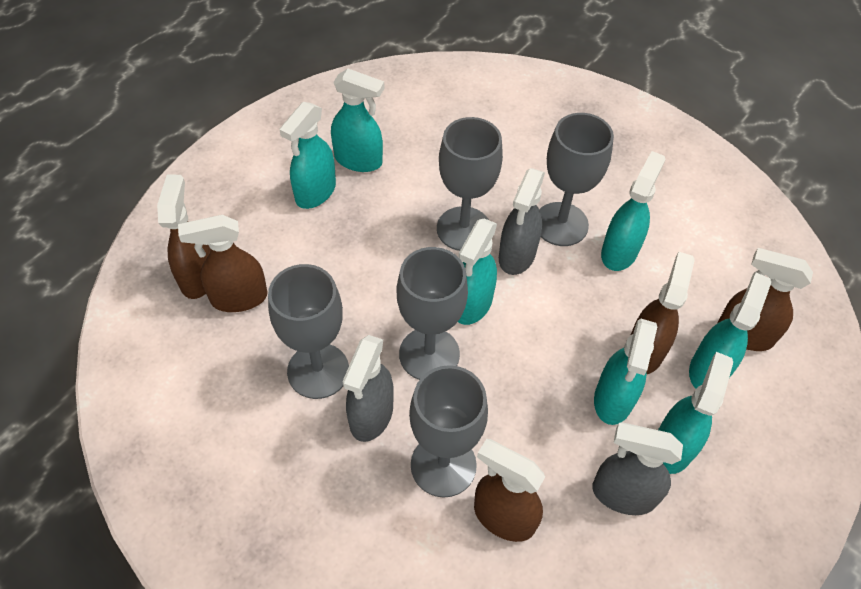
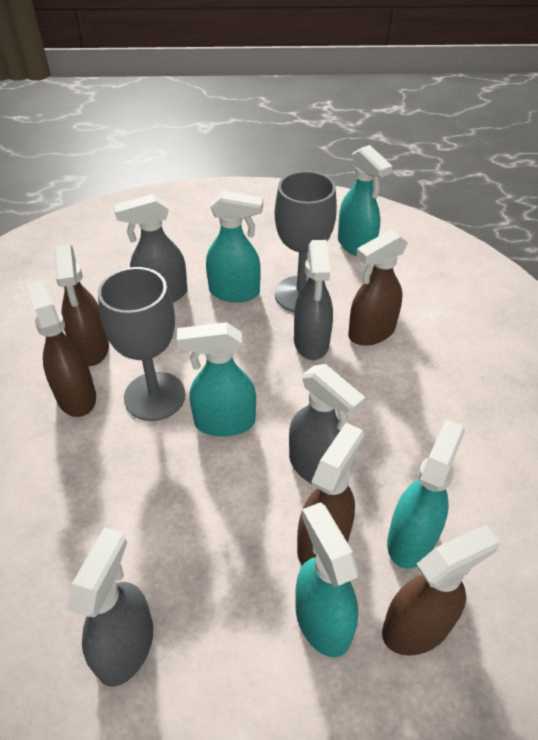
grey goblet: [268,264,349,399] [397,247,468,380] [409,365,488,497] [437,117,503,251] [539,113,614,246] = 5 -> [98,267,185,421] [275,171,337,312] = 2
grey spray bottle: [342,335,394,442] [499,168,545,275] [592,422,683,515] = 3 -> [67,527,153,687] [114,194,187,302] [289,364,365,484] [294,240,333,360] = 4
turquoise spray bottle: [279,102,336,209] [331,69,385,172] [458,219,497,325] [594,319,657,425] [601,151,665,271] [658,352,733,474] [689,273,771,389] = 7 -> [177,322,256,437] [206,191,263,302] [295,502,359,657] [338,145,392,256] [387,419,465,569] = 5

